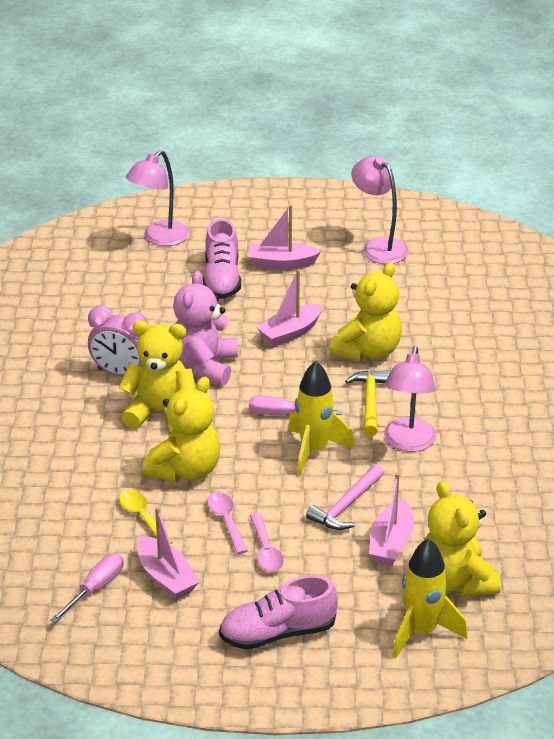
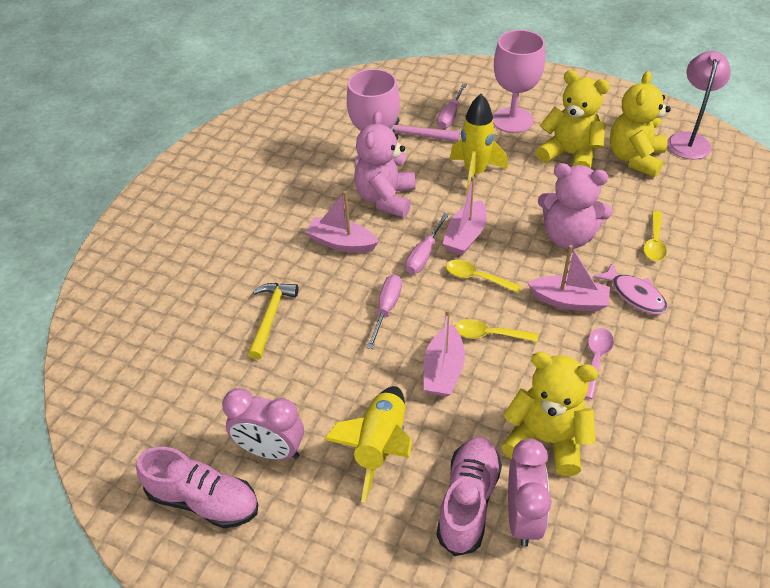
pink clock: [88,305,148,376] = 1 -> [222,388,304,460] [508,439,552,547] = 2
pink fish: none = 0 -> [593,262,668,315] = 1
pink goblet: none = 0 -> [347,69,400,165] [493,30,545,133] = 2
pink lamp: [126,150,189,246] [351,156,409,264] [384,346,436,452] = 3 -> [667,51,731,159] = 1
pink screwdriver: [50,554,123,623] [249,395,343,415] = 2 -> [367,275,402,349] [405,213,449,274] [437,83,467,129] = 3
pink spoon: [207,492,248,554] [250,513,284,572] = 2 -> [585,328,614,399] = 1
pink teddy bear: [173,270,238,385] = 1 -> [354,111,415,218] [538,163,613,249] = 2
yellow spoon: [119,490,173,544] = 1 -> [446,260,521,293] [455,319,538,342] [643,211,667,261] = 3
yellow teddy bear: [119,320,195,431] [143,377,221,482] [330,262,402,361] [424,481,501,597] = 4 -> [502,352,598,476] [536,70,610,168] [610,71,671,177] = 3

